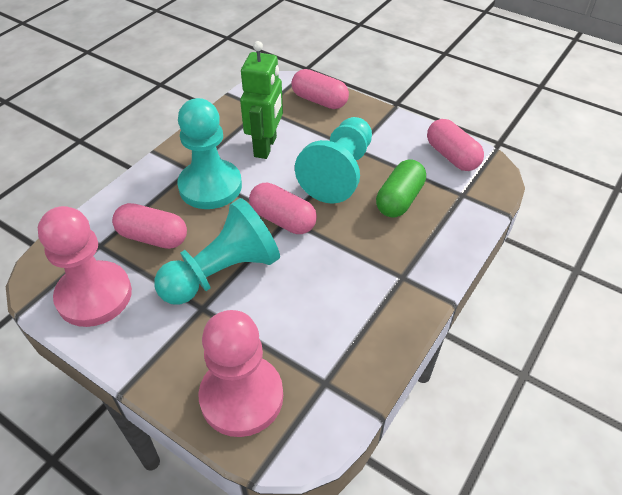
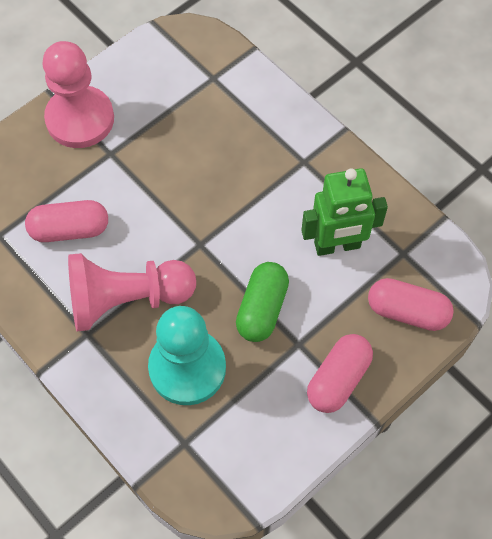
pink capsule: [112,203,187,249] [249,183,317,234] [291,69,349,109] [427,119,484,171] = 4 -> [25,200,108,242] [307,334,373,413] [368,278,454,331] = 3
turquoise pawn: [154,198,280,305] [177,98,242,209] [295,117,372,204] = 3 -> [148,306,226,405] = 1

